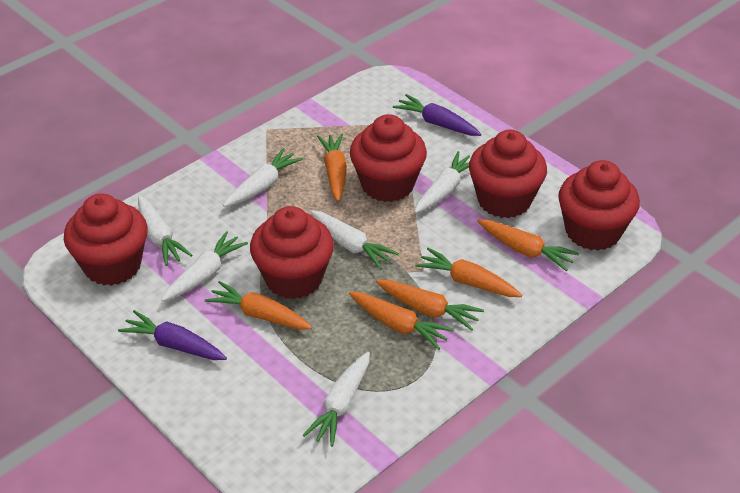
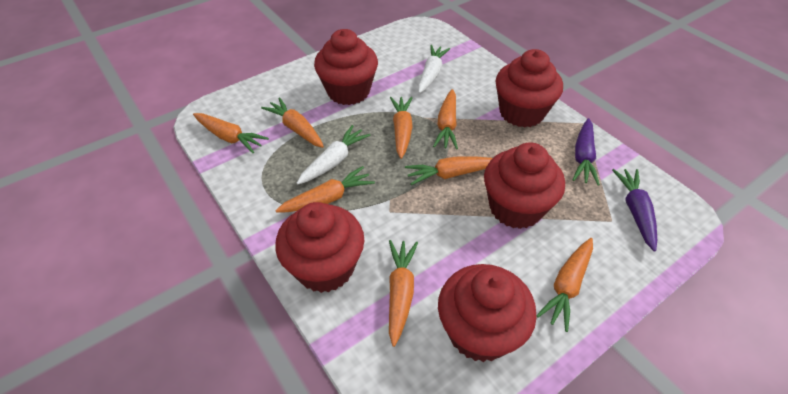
orange carrot: [205,281,312,329] [317,134,347,201] [349,292,454,350] [376,280,484,331] [415,248,522,297] [477,219,579,271] = 6 -> [193,113,269,153] [261,97,324,148] [275,166,375,212] [389,240,418,347] [390,97,413,159] [405,156,492,185] [433,89,458,150] [536,238,593,332] = 8
white carrot: [138,195,192,266] [161,231,248,302] [223,148,303,207] [302,352,370,447] [311,210,399,269] [414,151,470,213] = 6 -> [297,125,370,184] [418,45,450,93] = 2

